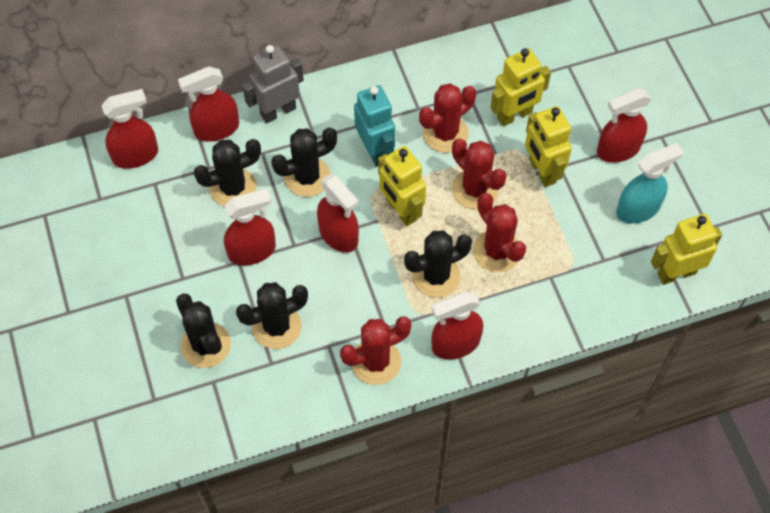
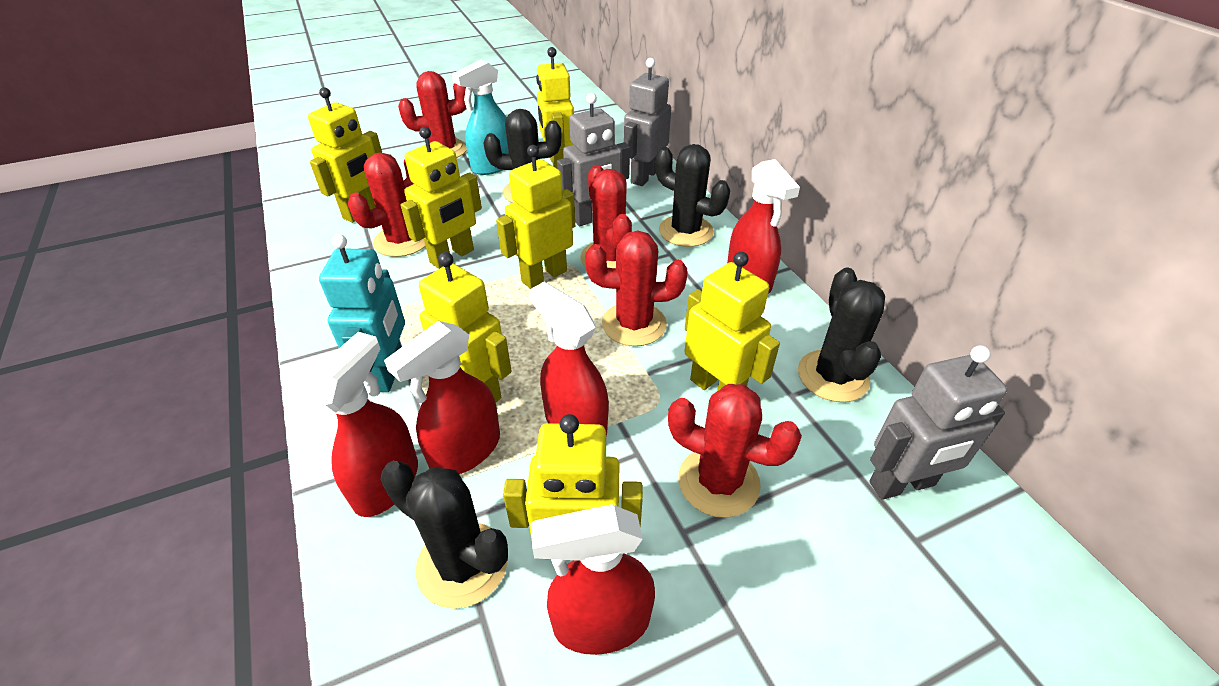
black cactus: [176,294,231,368] [194,139,261,207] [236,282,308,349] [271,127,337,197] [404,230,472,298] = 5 -> [380,461,508,609] [484,109,562,203] [655,144,730,247] [798,268,885,402] = 4
grey robot: [242,45,304,123] = 1 -> [557,93,630,226] [624,58,671,186] [869,345,1007,500] = 3
red cactus: [340,316,411,385] [419,83,476,153] [452,138,507,209] [473,193,526,272] = 4 -> [348,153,425,257] [398,71,467,158] [580,165,632,268] [585,231,688,346] [668,384,802,518] = 5
red spray bottle: [101,89,158,169] [178,66,239,142] [224,189,276,265] [317,174,359,253] [431,292,483,359] [597,88,652,163] = 6 -> [307,332,418,517] [384,321,500,474] [529,282,609,436] [530,504,655,655] [727,159,800,294] = 5
yellow robot: [378,146,426,226] [490,48,551,126] [525,106,572,187] [651,214,722,285] = 4 -> [308,87,382,223] [401,127,482,269] [419,252,511,403] [496,145,575,289] [503,414,643,539] [536,47,574,168] [684,252,780,391] = 7

